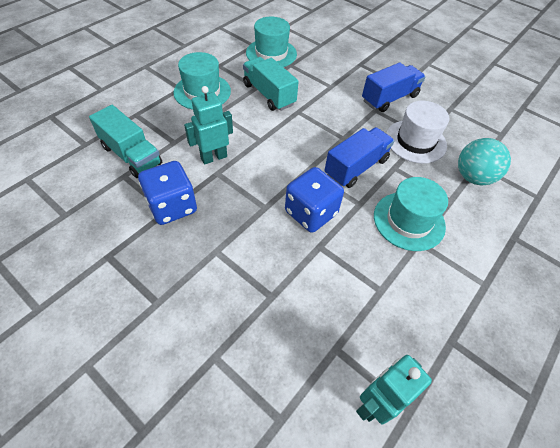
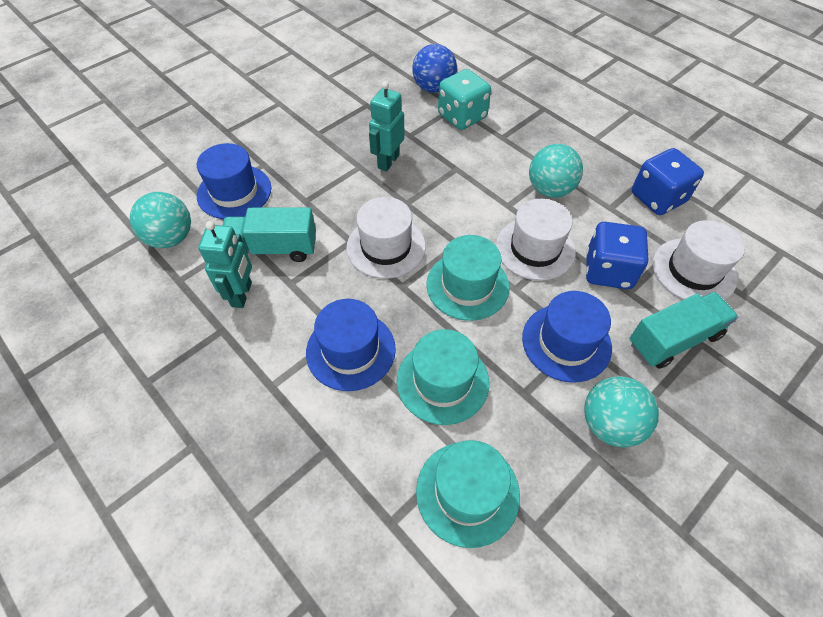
blue ball: none = 0 -> [412,44,457,93] = 1
blue hat: none = 0 -> [197,143,271,219] [306,299,396,391] [522,291,612,382] = 3
blue truck: [324,127,394,188] [362,62,426,112] = 2 -> none = 0
turquoise ball: [458,138,511,185] = 1 -> [130,192,191,248] [529,144,583,198] [584,376,659,447] = 3
turquoise dice: none = 0 -> [438,69,491,130] = 1
white hat: [386,101,449,164] = 1 -> [346,197,425,279] [496,199,576,281] [653,220,745,300] = 3

